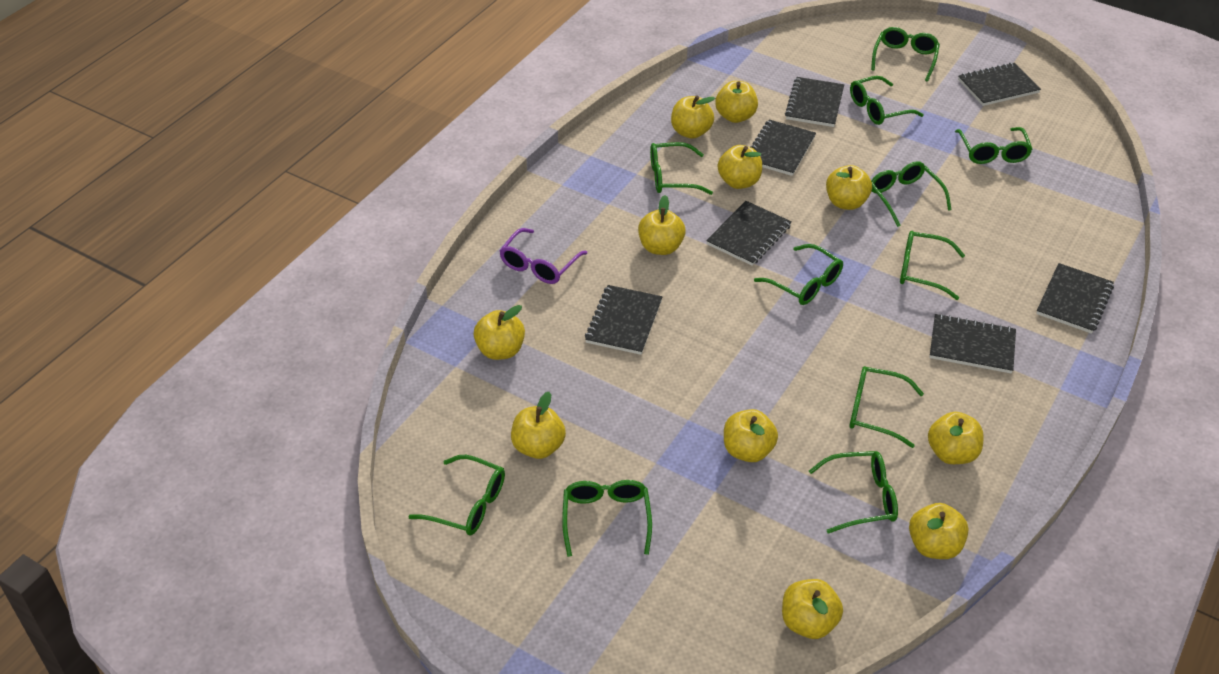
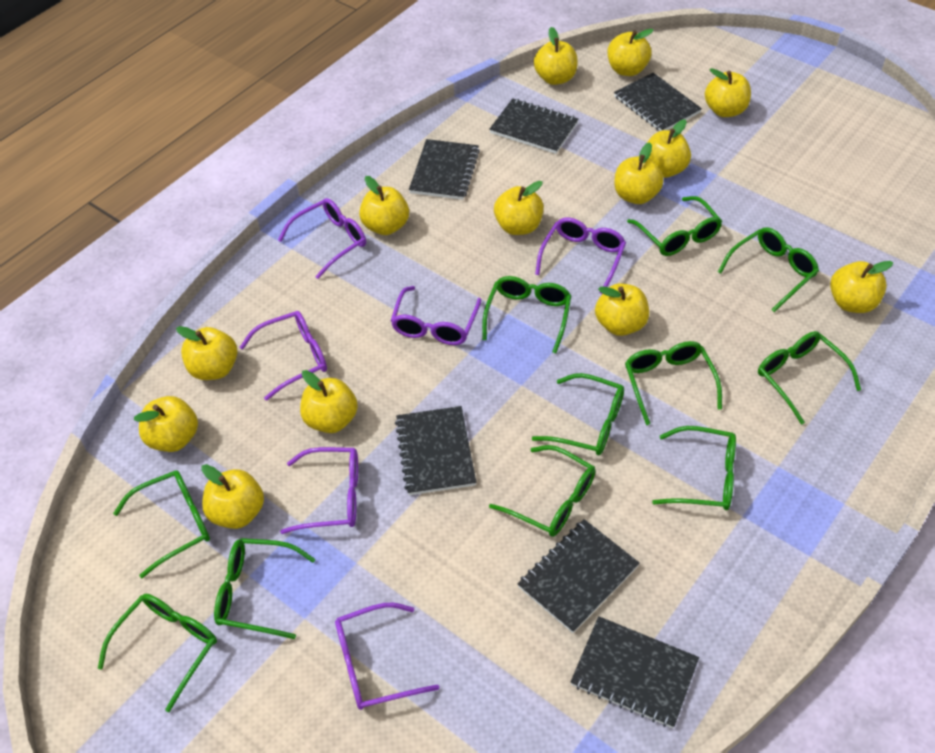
black notebook: [585,285,662,355] [706,201,792,266] [751,120,816,176] [785,77,844,127] [929,314,1016,373] [958,63,1041,106] [1036,263,1114,334] = 7 -> [395,406,476,495] [409,139,480,200] [489,99,578,154] [517,519,640,633] [570,616,699,728] [614,73,702,131] = 6
purple glasses: [499,228,587,284] = 1 -> [240,311,327,401] [278,198,366,279] [280,447,358,534] [335,603,439,710] [391,286,481,345] [535,217,626,294] = 6
yellow apple: [473,305,525,360] [511,392,566,459] [638,195,686,255] [671,95,715,139] [715,81,758,123] [718,145,762,189] [724,409,778,462] [782,579,843,639] [826,165,872,210] [909,503,968,559] [928,412,984,464] = 11 -> [134,396,198,452] [176,326,238,380] [201,464,264,529] [300,370,358,433] [359,176,409,235] [494,181,544,235] [534,27,578,85] [595,283,649,336] [607,29,654,76] [614,142,664,204] [647,119,691,178] [705,68,751,117] [830,261,893,313] = 13

